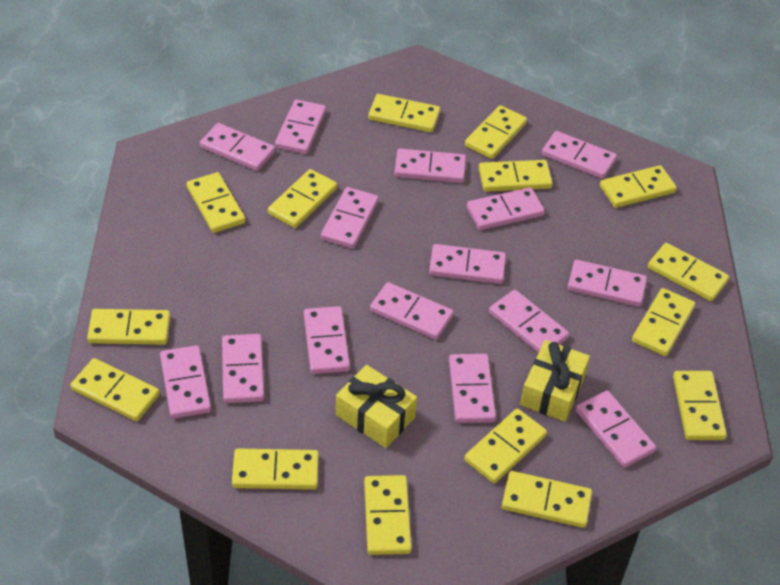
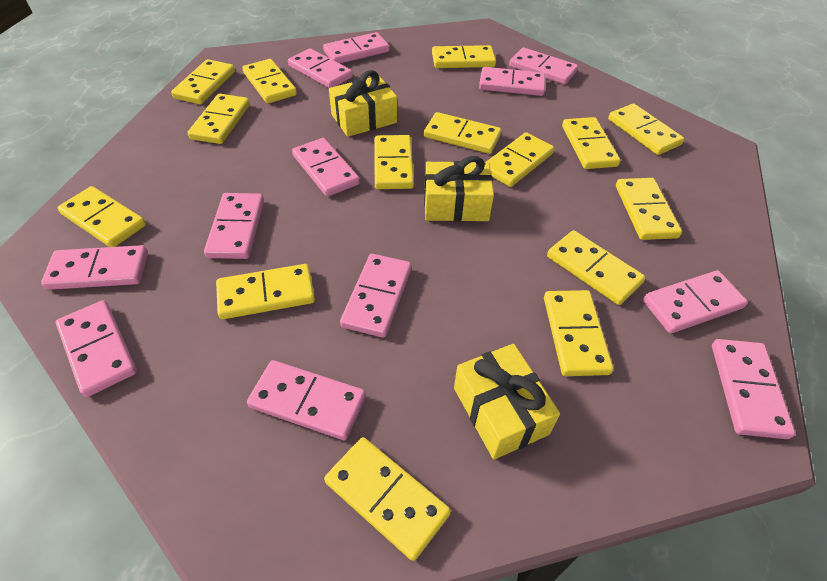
pink domino: [160,345,211,419] [200,123,275,171] [222,334,264,403] [275,100,326,154] [304,306,350,374] [321,187,379,248] [370,282,454,340] [394,149,466,183] [429,244,506,284] [449,354,496,423] [467,187,545,230] [489,290,569,353] [542,131,617,179] [567,260,647,307] [576,390,656,468] = 15 -> [41,245,148,290] [56,300,137,397] [204,193,264,259] [247,360,366,440] [288,48,353,88] [292,138,360,197] [323,32,390,64] [340,254,411,338] [479,67,545,96] [509,48,578,85] [643,270,748,334] [712,339,795,439] = 12
yellow gift: [336,365,417,448] [520,340,590,422] = 2 -> [329,70,397,137] [424,156,494,221] [454,344,560,459] = 3

